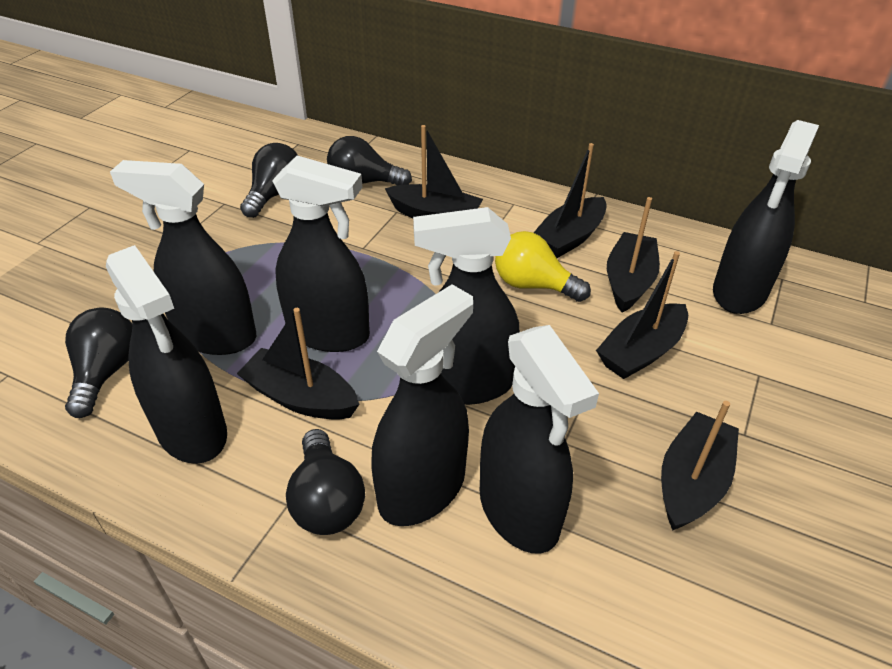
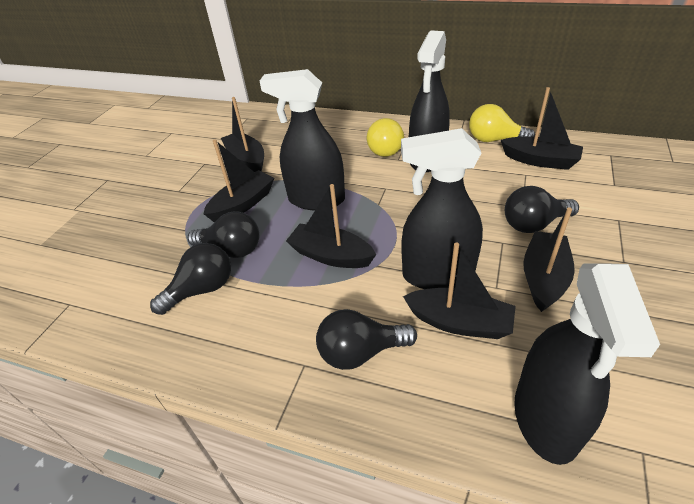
black spray bottle: [106,245,227,464] [110,160,256,355] [272,155,370,352] [372,284,473,526] [413,207,520,405] [480,325,599,554] [713,120,819,314] = 7 -> [260,69,345,210] [401,128,483,289] [409,30,450,172] [514,264,660,465] = 4
yellow light bulb: [495,231,591,302] = 1 -> [367,118,404,157] [469,104,535,142] = 2

